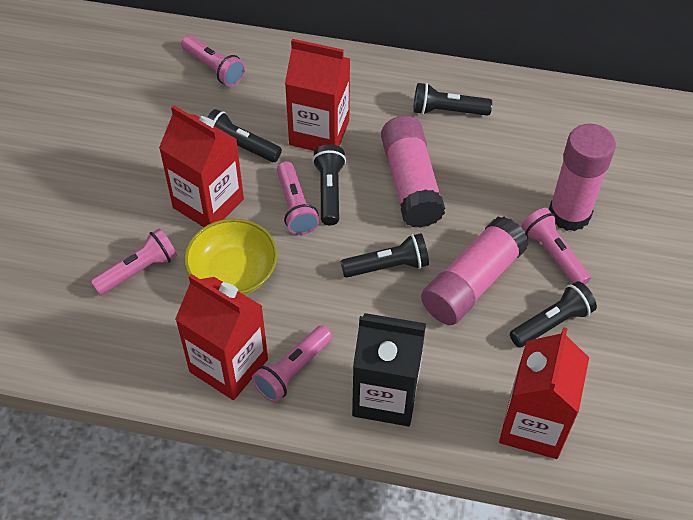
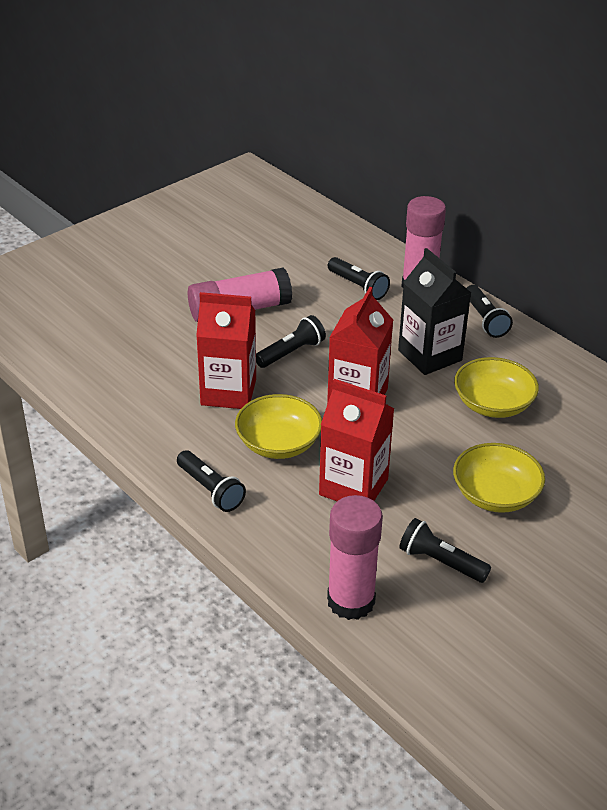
pink flashlight: [90,228,177,295] [181,35,246,86] [252,325,332,402] [277,161,319,235] [521,208,591,285] = 5 -> none = 0
red carton: [159,105,244,227] [175,274,268,400] [285,39,350,151] [499,327,589,459] = 4 -> [196,292,256,409] [319,379,394,501] [327,287,393,404] = 3
yellow bowl: [184,219,278,295] = 1 -> [235,394,322,459] [453,443,545,513] [454,357,539,418] = 3

